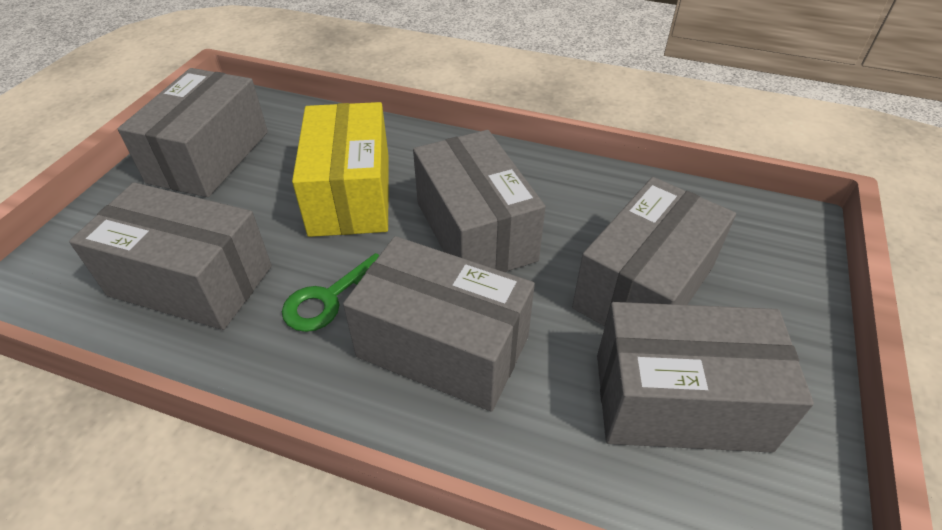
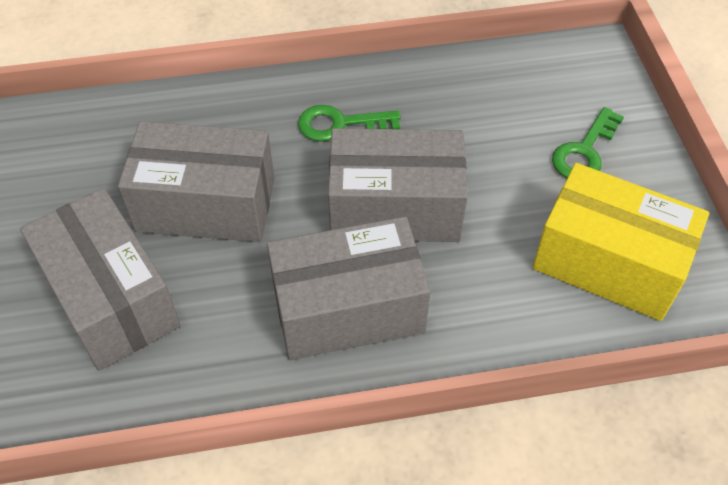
green key: [282,253,379,332] = 1 -> [298,105,401,142] [552,107,624,178] = 2
grey box: [69,182,272,330] [118,68,268,197] [343,236,535,412] [413,130,545,272] [572,177,736,326] [597,302,814,453] = 6 -> [20,188,181,371] [118,121,275,242] [267,216,431,360] [328,128,468,242] = 4

